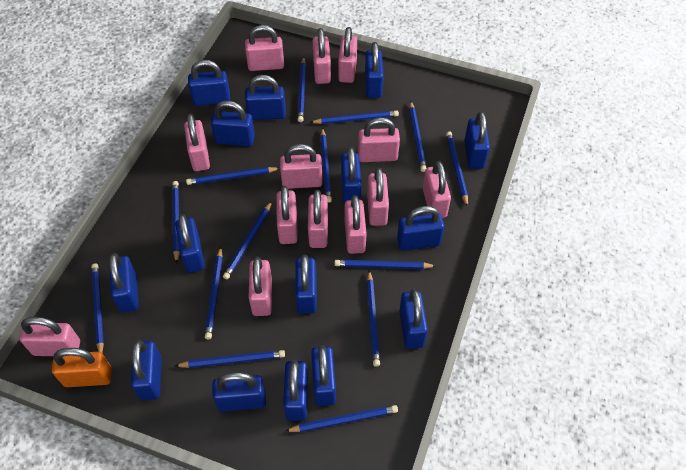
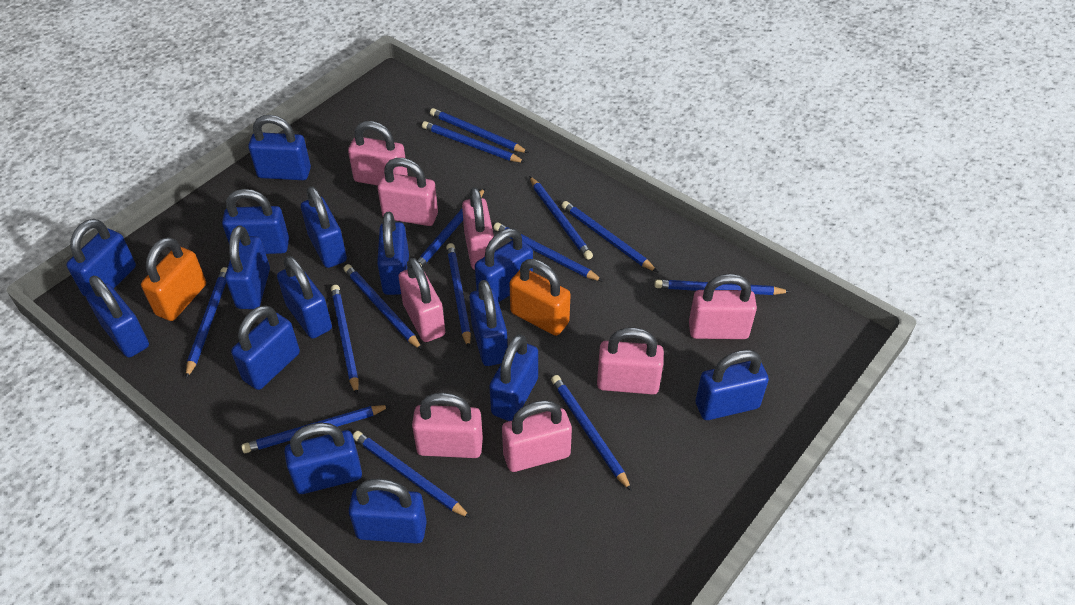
orange padlock: [52,348,112,387] = 1 -> [141,237,206,321] [509,259,571,336] = 2
pink padlock: [19,317,80,356] [184,114,210,171] [245,25,284,71] [249,257,272,316] [276,186,298,244] [280,144,323,189] [308,190,328,248] [312,28,331,84] [338,27,357,83] [345,195,367,254] [358,117,400,162] [367,168,389,226] [423,161,451,218] = 13 -> [348,121,408,185] [378,158,438,226] [398,258,445,342] [412,392,483,458] [462,187,494,270] [502,400,572,472] [597,327,664,395] [689,274,757,339] = 8

